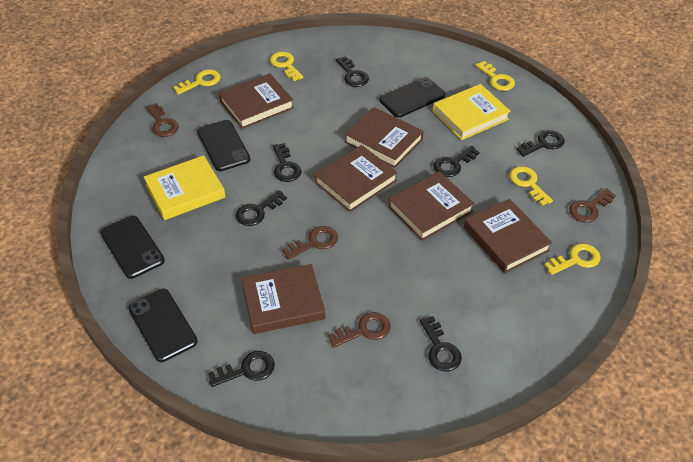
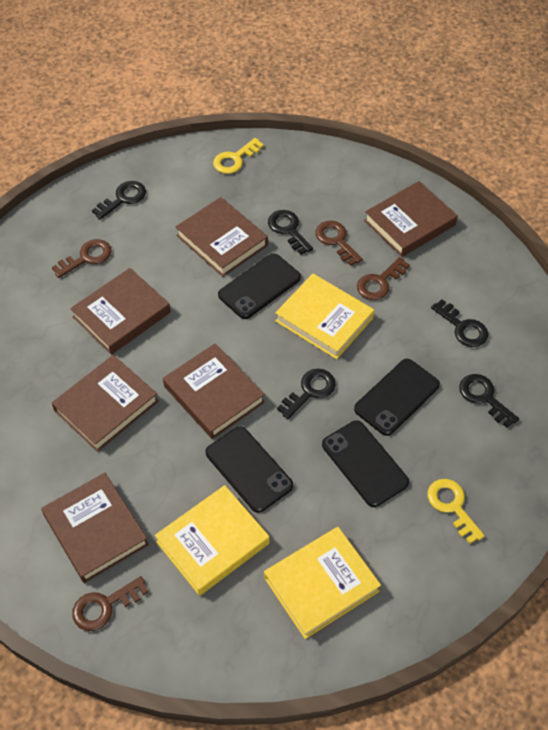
black key: [208,351,275,387] [236,190,287,226] [273,143,301,182] [336,56,369,87] [419,316,462,372] [434,146,480,177] [516,130,565,157] = 7 -> [92,181,146,220] [268,210,313,255] [277,369,336,419] [431,299,488,347] [459,374,519,428] = 5
yellow book: [144,155,225,220] [433,84,511,140] = 2 -> [155,485,269,596] [264,527,381,639] [275,274,374,359] = 3
yellow key: [173,69,221,95] [270,52,304,81] [475,61,515,91] [510,166,553,206] [544,243,601,275] = 5 -> [213,138,264,174] [427,479,485,544] = 2

